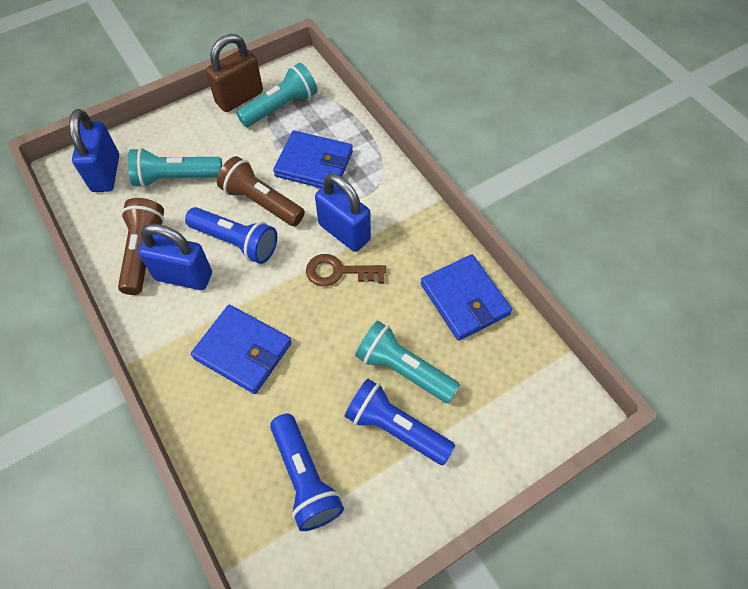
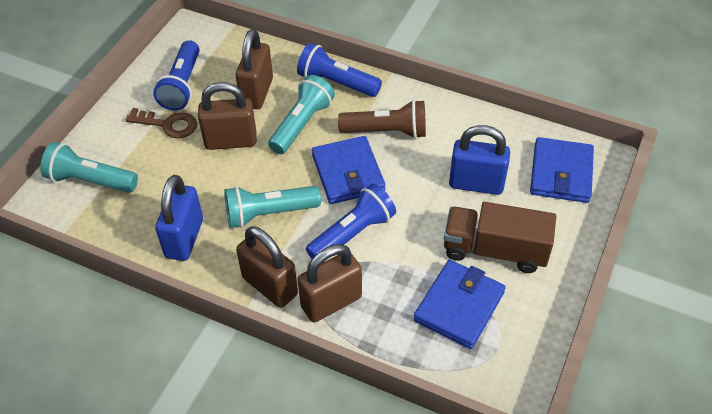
blue padlock: [69,109,119,192] [138,224,212,290] [315,173,371,252] = 3 -> [155,175,203,261] [449,125,510,195] = 2
brown flashlight: [118,198,164,295] [217,156,305,226] = 2 -> [338,100,426,139] = 1
brown padlock: [206,34,263,112] = 1 -> [198,82,257,150] [236,29,273,109] [236,226,298,308] [298,244,362,322] = 4
brown truck: none = 0 -> [444,202,556,273] = 1

